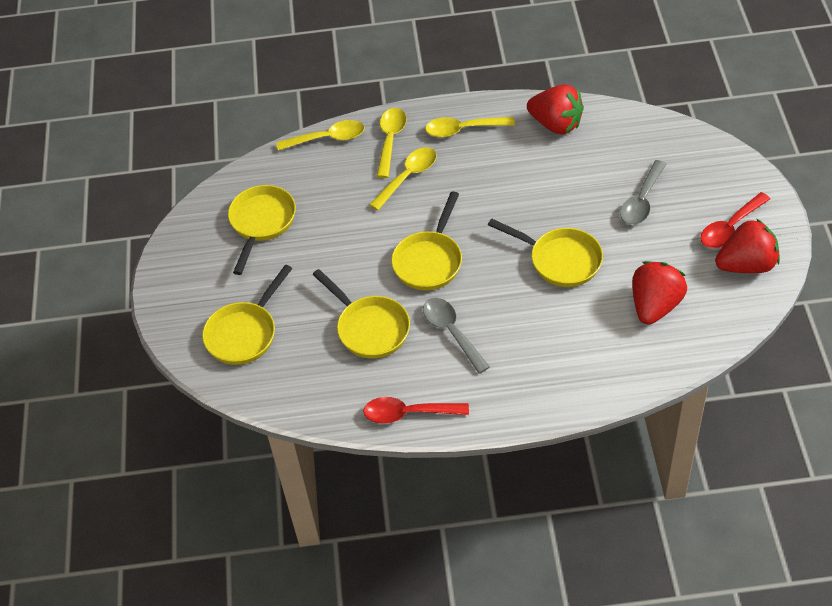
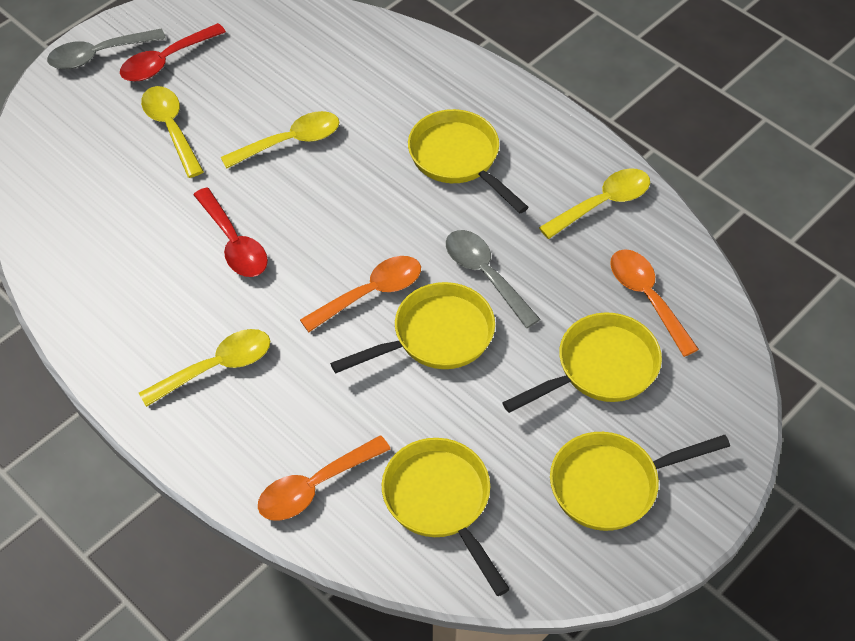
orange spoon: none = 0 -> [258,435,390,520] [300,256,421,332] [610,249,699,357] = 3
red strawberry: [527,84,584,134] [632,261,687,325] [715,219,780,273] = 3 -> none = 0

